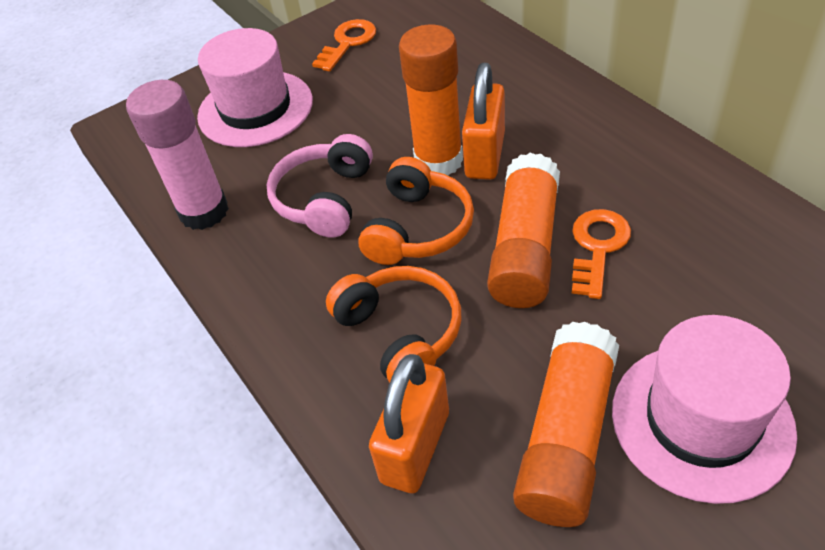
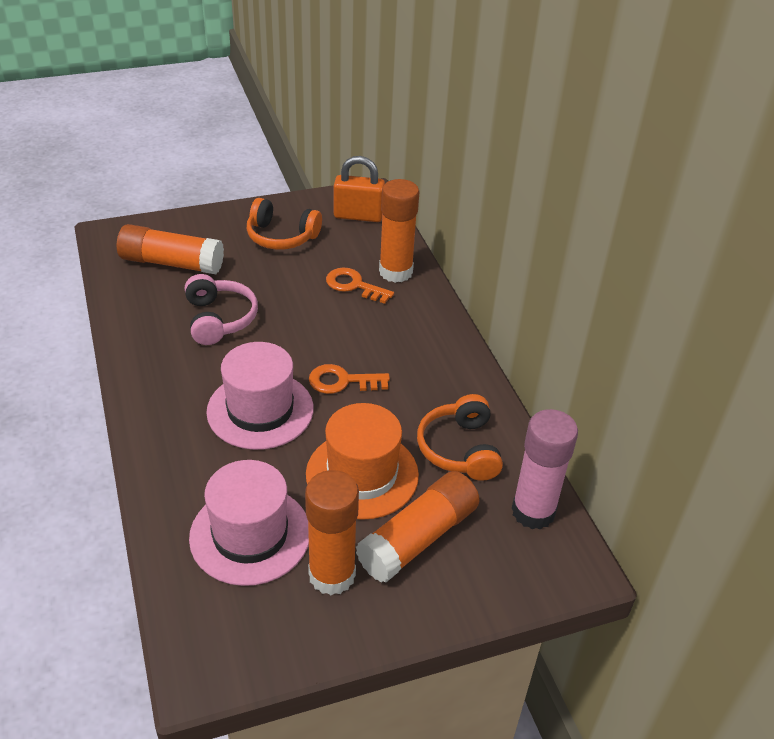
orange glue stick: [399,25,463,176] [487,153,560,308] [513,322,619,527] = 3 -> [117,224,224,274] [305,470,359,595] [356,471,480,583] [379,179,419,283] = 4
orange hat: none = 0 -> [306,403,419,520] = 1
orange padlock: [369,354,449,494] [462,63,505,180] = 2 -> [334,156,385,222] = 1

